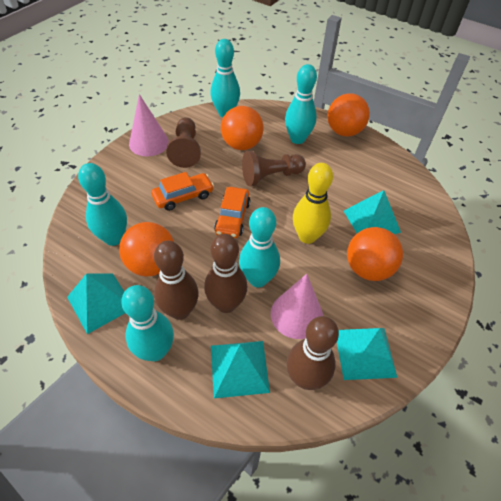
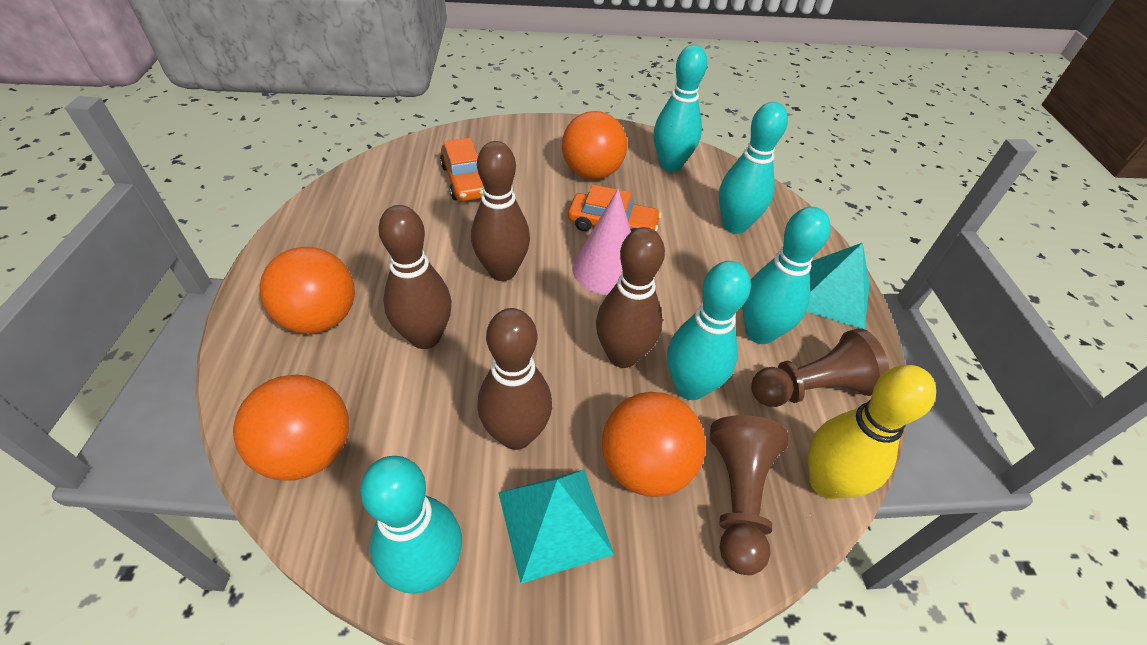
brown bowling pin: [154,241,199,320] [204,234,247,313] [287,316,339,390] = 3 -> [378,205,452,349] [471,141,530,281] [478,308,552,450] [596,227,665,368] = 4
pink cone: [129,94,169,156] [271,274,323,339] = 2 -> [573,189,631,295] = 1
turquoise pyramid: [67,273,125,334] [211,341,270,398] [337,328,397,380] [344,190,401,234] = 4 -> [498,470,614,584] [806,242,870,329] = 2

